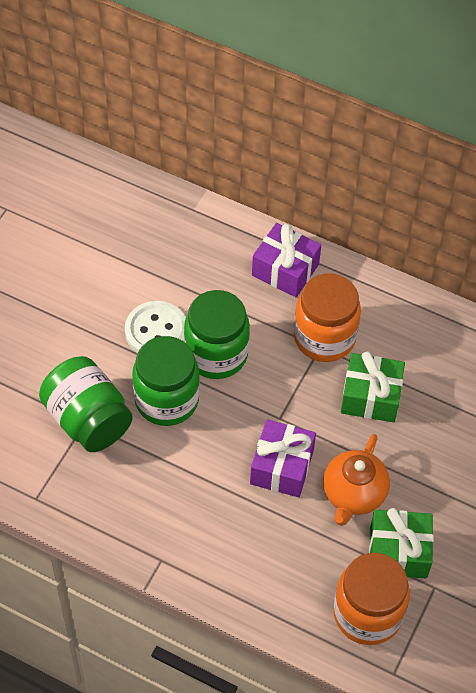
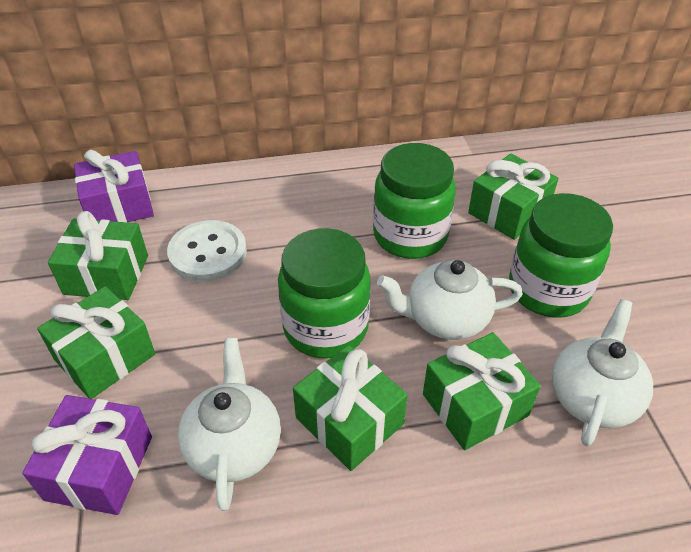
green gift: [341,352,405,422] [369,508,433,578] = 2 -> [37,286,155,399] [48,211,148,300] [293,345,408,471] [423,332,541,450] [468,154,559,240] = 5
orange jar: [294,273,361,362] [333,553,410,645] = 2 -> none = 0
orange teapot: [323,434,390,526] = 1 -> none = 0
white teapot: none = 0 -> [178,338,281,511] [377,260,523,340] [552,299,653,446] = 3

